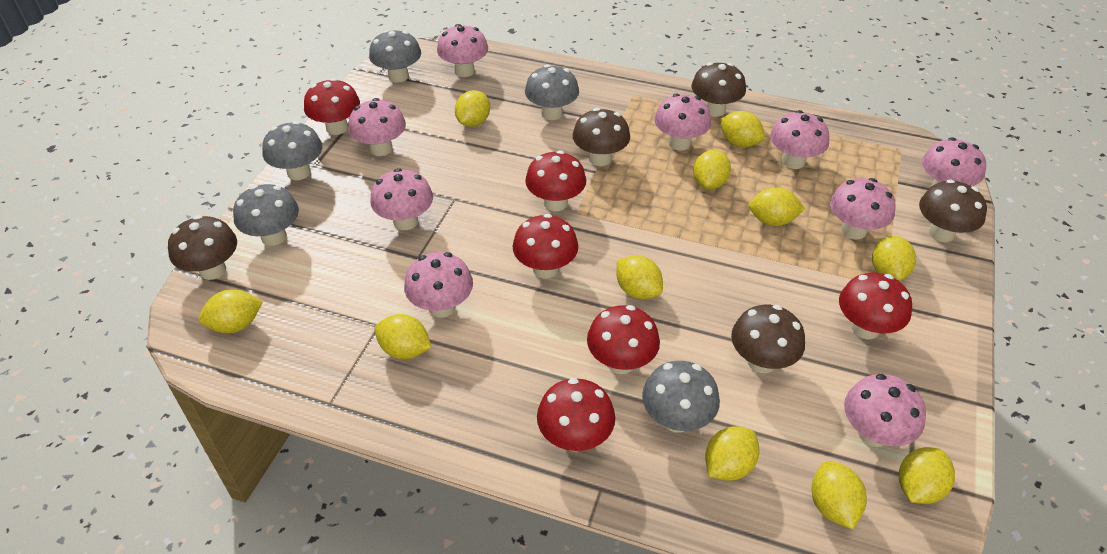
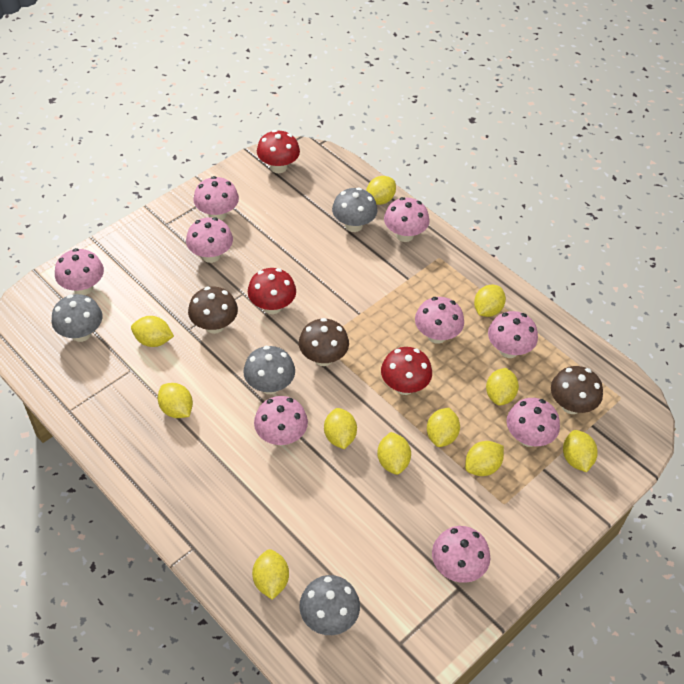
brown mushroom: [168,215,237,280] [573,108,630,166] [691,62,746,117] [731,305,805,373] [919,179,987,242] = 5 -> [188,287,238,334] [299,318,349,366] [551,366,603,414] = 3
grey mushroom: [233,184,299,246] [262,121,322,180] [369,30,421,83] [525,64,579,120] [642,361,720,433] = 5 -> [51,294,103,342] [243,346,295,394] [299,575,360,635] [332,187,377,232] = 4
red mushroom: [304,78,360,135] [513,214,578,279] [525,151,586,211] [537,378,615,452] [587,305,660,374] [839,273,912,340] = 6 -> [248,268,296,314] [257,130,300,173] [381,347,432,395] = 3

